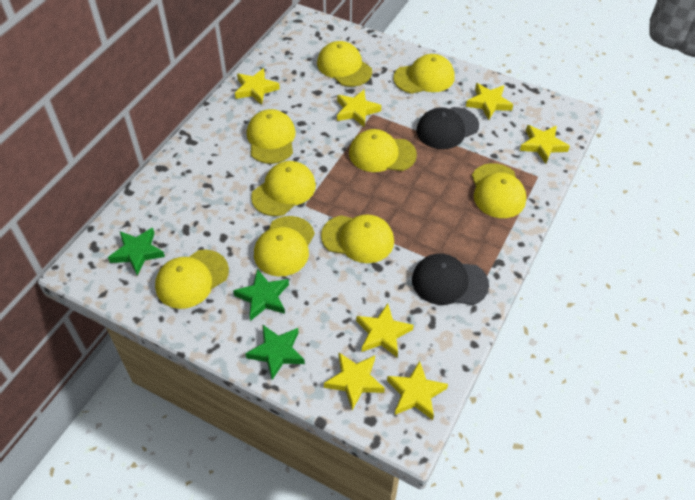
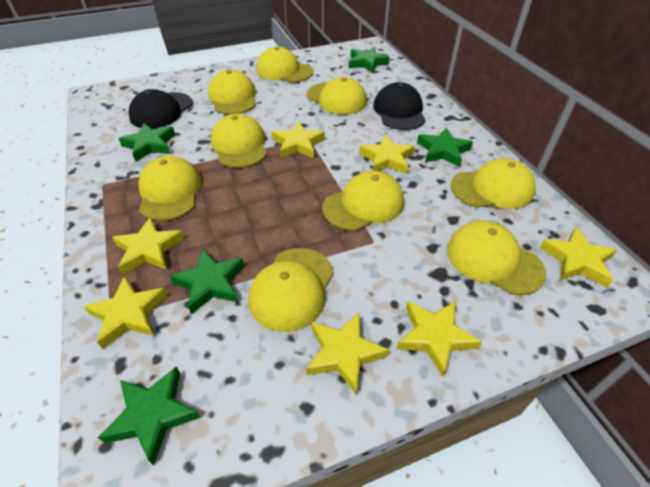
green star: [108,228,165,276] [233,269,289,321] [245,325,305,380] = 3 -> [98,366,201,466] [118,123,175,162] [170,248,244,314] [349,47,390,73] [417,128,473,167] = 5

